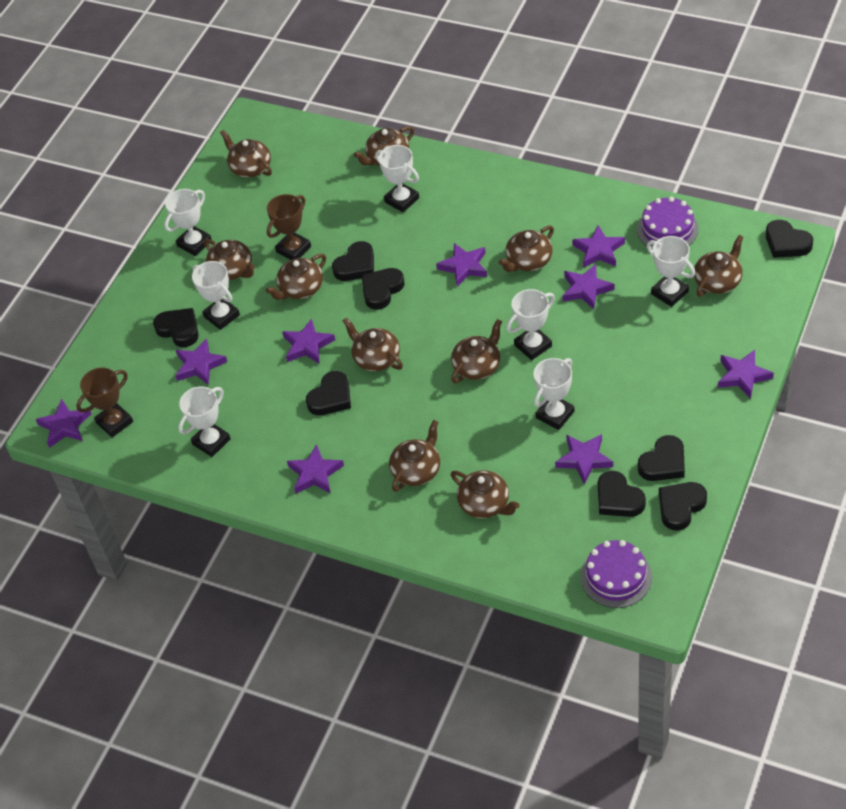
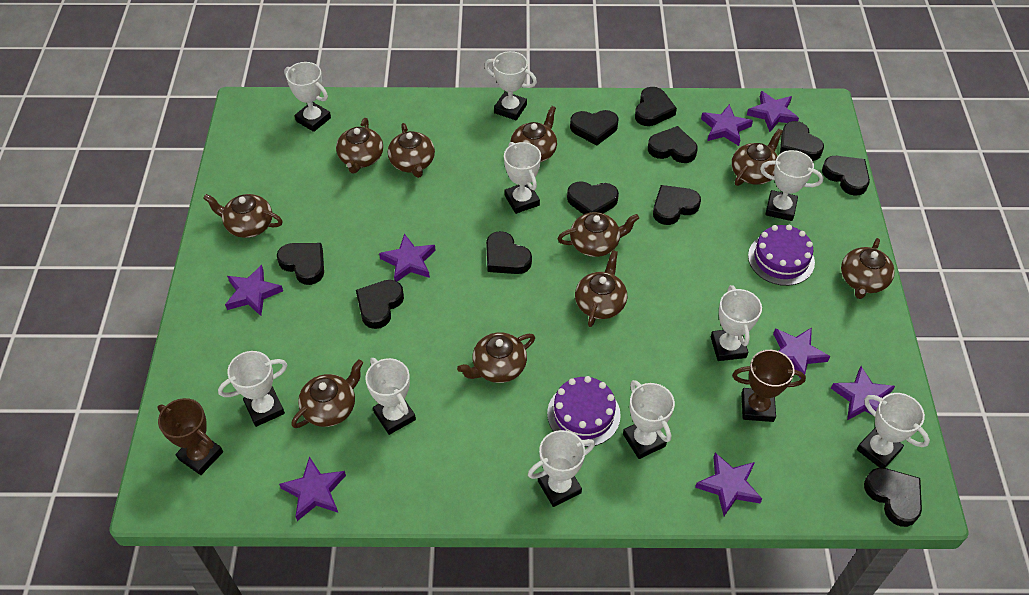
black heart: [153,308,199,347] [306,371,351,415] [332,241,374,281] [362,268,404,310] [598,471,646,517] [638,435,685,481] [659,482,707,531] [766,220,813,258] = 8 -> [277,243,324,285] [356,280,404,329] [486,231,532,274] [567,181,619,214] [570,110,619,146] [635,87,677,126] [648,126,698,163] [653,185,701,225] [780,121,824,161] [822,156,870,196] [864,468,922,527] = 11
purple star: [36,399,91,448] [175,339,227,385] [282,319,335,364] [287,444,344,494] [436,243,487,287] [555,434,613,484] [563,264,614,310] [572,225,625,268] [718,350,774,399] = 9 -> [225,265,283,316] [279,457,346,521] [379,234,436,281] [695,453,762,516] [701,104,753,146] [747,91,799,132] [773,327,830,379] [831,366,895,420] = 8
white trophy: [164,189,212,256] [178,386,230,457] [192,261,240,330] [375,145,419,212] [507,289,555,360] [534,358,574,430] [647,236,695,307] = 7 -> [218,351,288,427] [284,62,331,132] [365,358,416,435] [484,51,537,120] [504,142,541,214] [528,430,595,507] [623,380,675,459] [711,285,762,361] [760,150,823,221] [857,393,930,468] = 10

